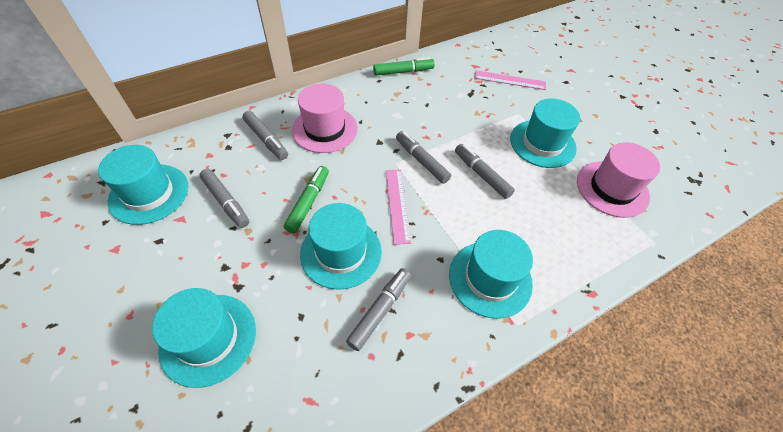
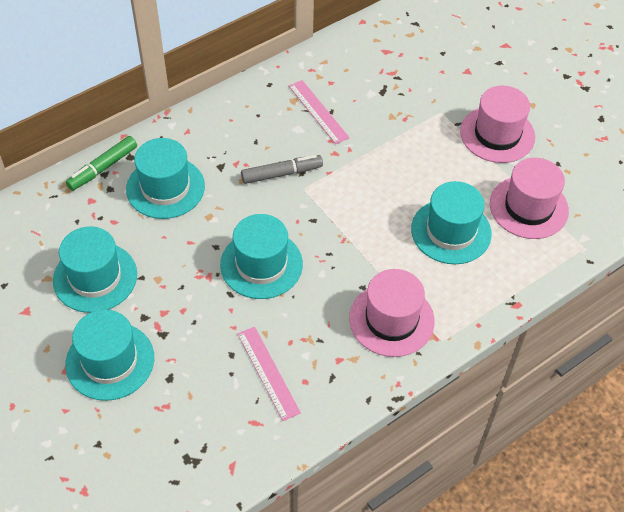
green marker: [284,166,329,233] [373,57,435,76] = 2 -> [66,136,137,191] = 1
grey marker: [199,169,249,228] [242,111,288,160] [346,268,411,351] [396,131,451,184] [455,144,515,199] = 5 -> [241,155,323,184] = 1
pink hat: [292,84,358,153] [577,142,660,218] = 2 -> [349,269,435,357] [460,86,535,163] [490,158,569,239] = 3

